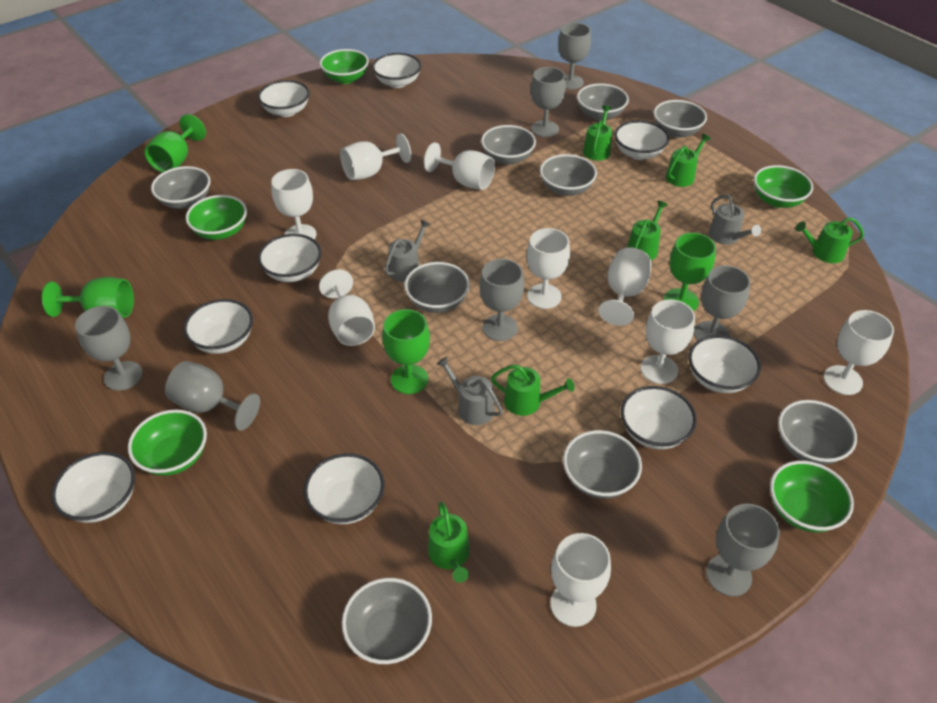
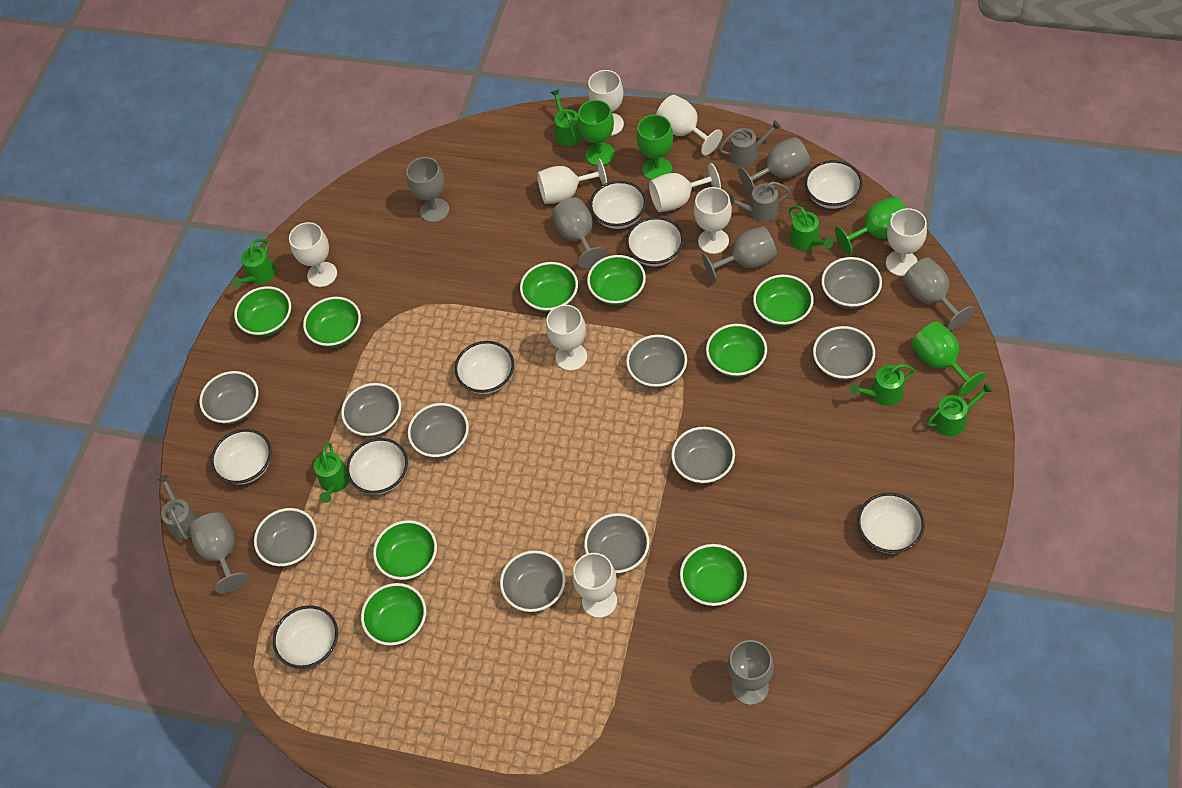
green bowl: [128,409,207,476] [186,195,247,240] [320,49,369,84] [754,165,813,208] [770,461,854,532] = 5 -> [234,286,291,337] [303,297,361,348] [361,583,426,646] [373,520,437,580] [520,262,578,313] [587,255,646,306] [680,544,747,606] [706,324,767,377] [753,275,814,327] = 9
grey bowl: [151,166,211,209] [342,578,432,664] [404,262,470,313] [481,125,536,165] [540,154,597,196] [563,430,642,499] [577,83,629,121] [653,100,707,138] [778,400,857,465] = 9 -> [199,371,259,424] [254,508,317,567] [341,383,401,437] [408,403,469,458] [500,550,566,612] [584,513,650,574] [626,335,687,388] [671,427,735,484] [813,326,875,380] [821,257,882,309] = 10
white bowl: [51,452,135,523] [183,299,253,354] [258,80,310,117] [258,234,322,282] [304,453,385,524] [372,53,422,88] [614,120,669,160] [621,386,697,449] [688,335,761,393] = 9 -> [211,429,272,485] [273,605,338,669] [346,438,408,494] [455,341,514,394] [590,181,646,229] [626,217,684,266] [805,160,862,209] [857,493,925,553] = 8

